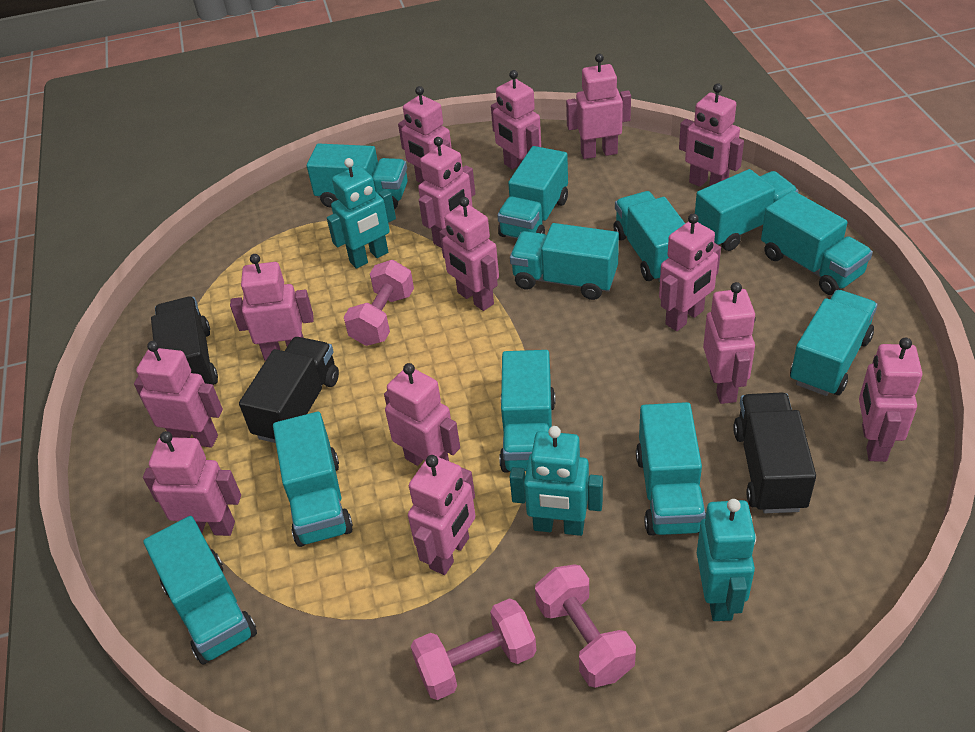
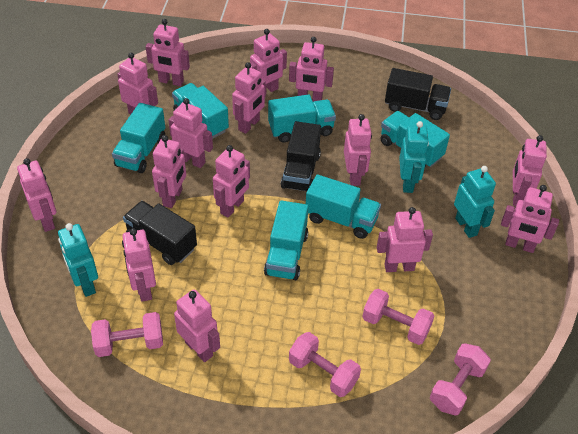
pink dumbbell: [344,260,414,346] [411,598,536,700] [535,565,636,688] = 3 -> [91,312,163,357] [289,332,361,397] [362,289,434,345] [430,343,491,415] = 4
pink robot: [134,341,223,447] [143,431,241,536] [230,254,314,361] [384,363,460,466] [398,86,452,183] [408,455,476,575] [418,137,475,248] [439,197,499,311] [491,70,541,169] [566,54,631,159] [659,213,721,331] [679,83,744,187] [703,282,756,404] [859,338,922,462] = 14 -> [17,158,56,232] [117,53,158,114] [122,228,156,302] [146,19,190,86] [152,135,186,208] [169,98,213,168] [174,289,220,362] [213,145,250,218] [232,62,266,134] [250,29,287,92] [289,37,334,102] [344,114,372,186] [377,207,433,272] [501,185,559,253] [513,135,547,206] = 15
turquoise truck: [143,516,257,665] [273,412,353,547] [307,143,408,210] [497,146,568,239] [499,350,556,473] [510,223,619,300] [613,191,685,282] [636,402,706,536] [695,169,799,251] [761,191,873,295] [790,290,877,396] = 11 -> [112,103,165,173] [172,83,229,139] [264,201,308,280] [268,95,336,143] [306,174,381,239] [381,111,450,167] = 6

